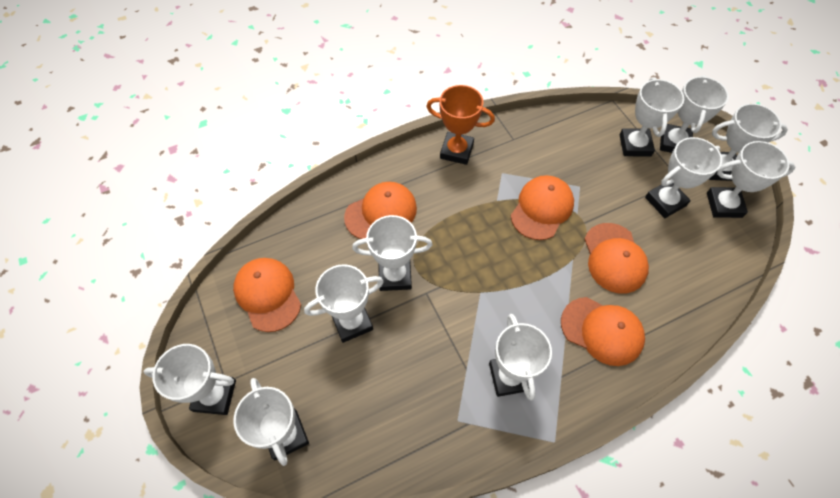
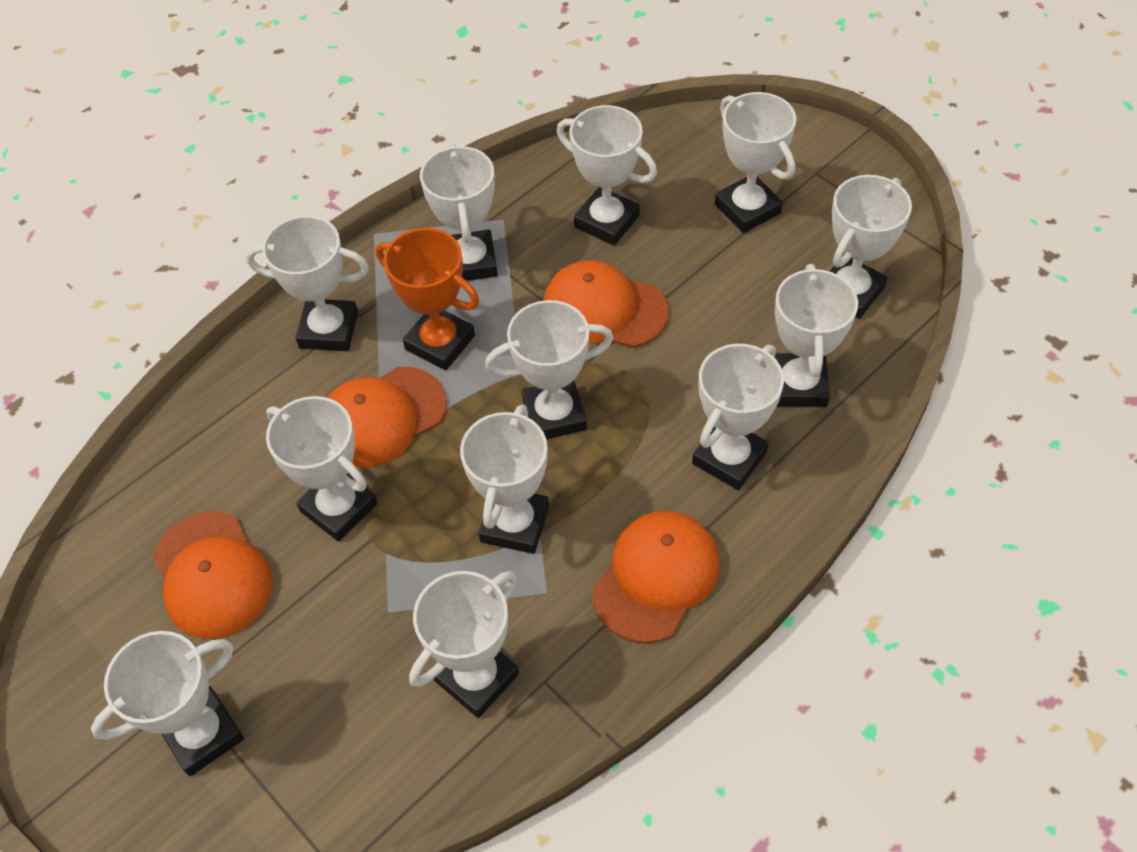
orange cap: [233,258,301,332] [344,182,417,239] [511,175,574,240] [561,297,645,366] [584,223,649,293] = 5 -> [153,511,273,639] [327,367,447,468] [543,260,669,348] [593,511,720,643] = 4
white trophy: [143,344,236,415] [233,378,309,466] [304,264,384,343] [352,215,433,291] [489,314,552,401] [619,77,684,157] [645,137,722,218] [660,75,729,153] [707,141,796,218] [708,103,788,181] = 10 -> [91,631,244,776] [246,216,369,351] [266,396,377,542] [409,571,519,718] [420,144,498,281] [460,404,549,554] [485,300,614,439] [557,105,657,246] [692,344,784,490] [715,92,796,233] [774,264,858,407] [829,175,912,319] = 12

